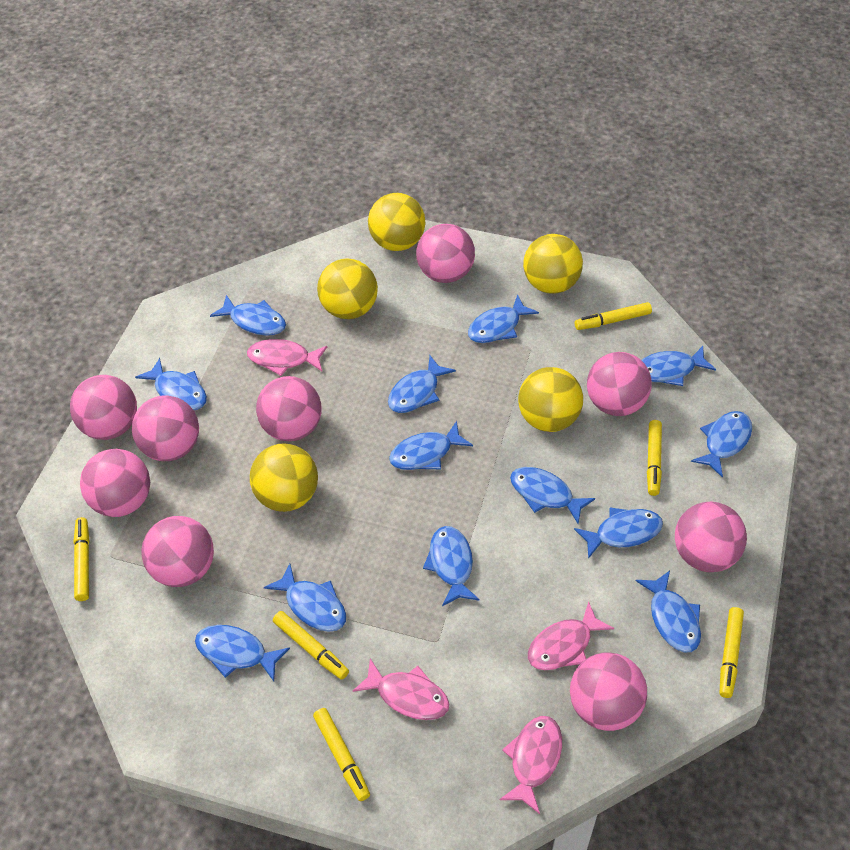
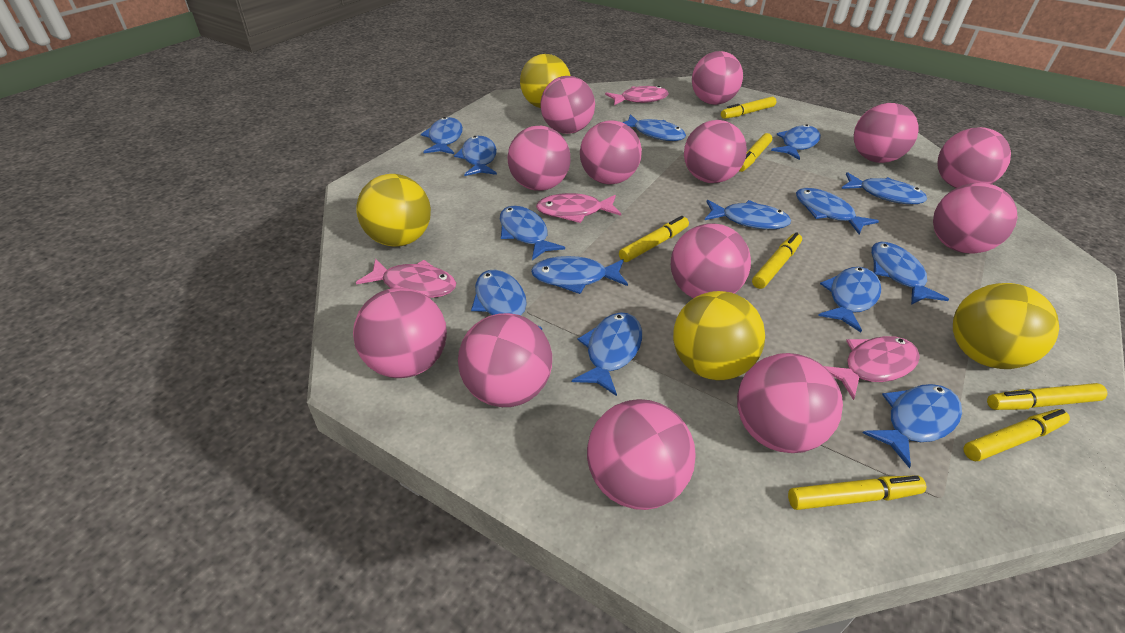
blue fish: [135,358,207,410] [195,625,290,681] [210,295,286,336] [264,564,346,632] [388,356,456,413] [389,421,473,470] [423,526,480,606] [468,294,539,343] [510,467,595,524] [574,507,663,559] [636,571,701,652] [641,346,716,386] [691,411,752,478] = 13 -> [421,117,463,154] [454,136,497,176] [471,270,542,330] [500,205,565,260] [531,256,628,294] [572,312,642,396] [622,114,686,141] [705,200,791,229] [771,124,821,160] [796,188,879,235] [818,267,881,332] [841,172,927,204] [863,384,962,468] [871,242,949,305] = 14
pink ball: [70,375,137,440] [80,449,150,517] [132,396,199,461] [141,516,214,587] [256,376,322,441] [416,224,475,283] [570,652,647,731] [587,352,652,416] [675,502,747,572] = 9 -> [353,288,447,378] [458,313,552,407] [507,126,570,191] [540,76,595,134] [580,120,642,184] [587,399,696,510] [671,223,751,298] [684,120,747,183] [692,51,743,105] [737,353,843,453] [854,103,919,163] [933,183,1017,254] [938,127,1011,188] = 13
yellow ball: [250,443,318,512] [317,258,378,319] [368,193,425,251] [518,367,583,432] [523,234,583,294] = 5 -> [356,174,431,247] [520,54,571,108] [673,291,765,380] [953,283,1059,369] = 4
yellow marker: [74,517,90,601] [273,611,349,680] [313,708,370,801] [575,302,652,330] [647,420,662,496] [720,607,744,698] = 6 -> [619,216,689,262] [721,97,776,119] [739,133,772,172] [752,232,802,289] [788,476,926,510] [964,409,1070,461] [987,383,1107,410] = 7

